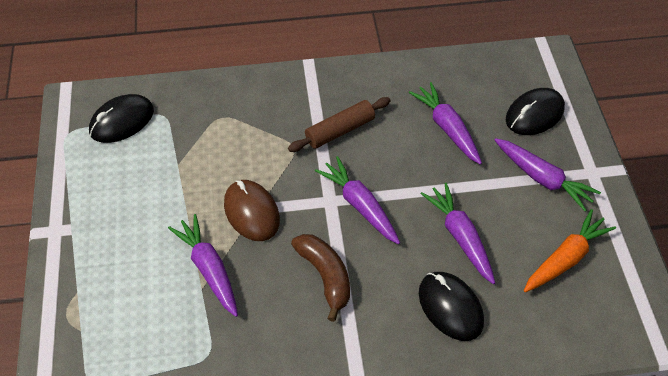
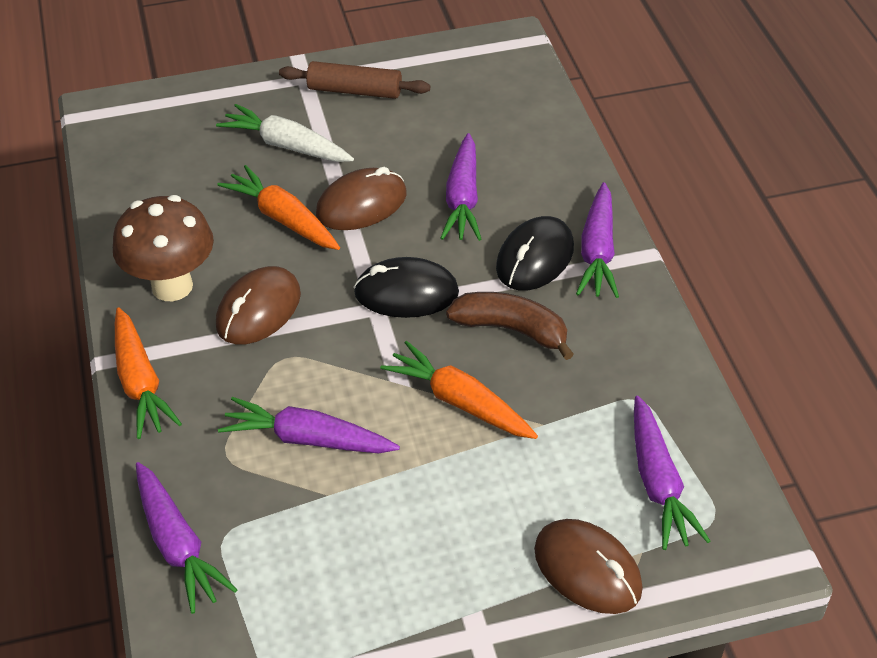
black mouse: [89,94,154,143] [419,272,484,341] [506,88,565,135] = 3 -> [354,257,459,318] [496,216,574,291] = 2
brown mouse: [224,180,280,241] = 1 -> [216,266,301,344] [316,167,406,230] [534,519,643,614] = 3
brown mushroom: none = 0 -> [113,195,214,301] = 1
orange carrot: [524,209,616,292] = 1 -> [115,307,182,439] [218,165,340,250] [380,341,538,439] = 3
white carrot: none = 0 -> [216,104,354,162] = 1

